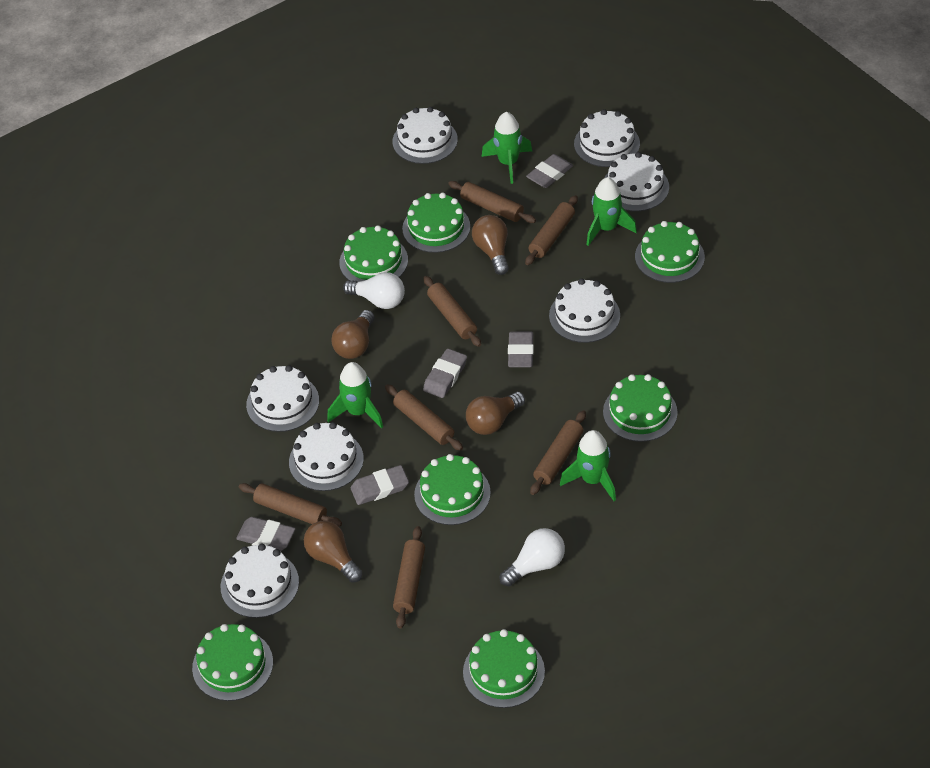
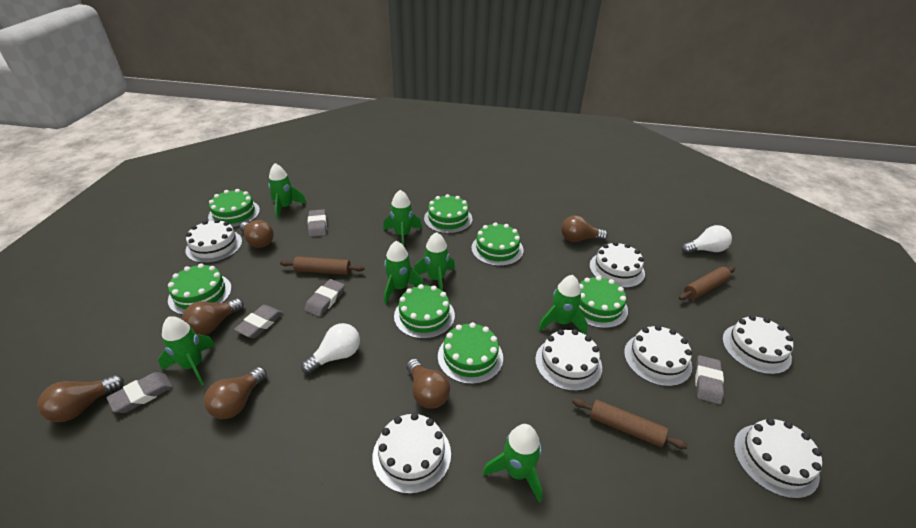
brown light bulb: [304,520,363,583] [331,310,375,359] [466,392,525,435] [472,215,509,275] = 4 -> [37,375,124,422] [182,298,244,335] [204,367,267,419] [240,220,274,248] [406,359,450,409] [561,215,608,242] = 6
brown rolling pin: [239,483,342,527] [385,384,463,451] [393,526,425,629] [423,276,481,347] [448,181,536,223] [525,195,578,265] [530,410,586,495] = 7 -> [280,256,365,275] [572,398,688,449] [679,266,735,300] = 3
green rocket: [327,362,383,429] [482,112,532,184] [560,430,616,501] [586,177,637,246] = 4 -> [158,316,215,386] [268,163,307,219] [383,190,422,246] [384,241,424,304] [414,232,455,291] [482,424,543,503] [538,275,588,335] = 7

